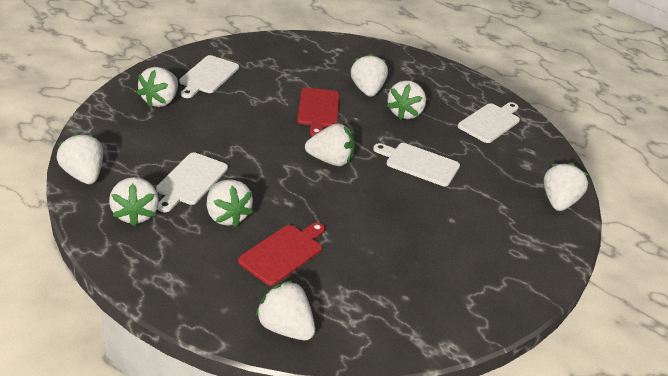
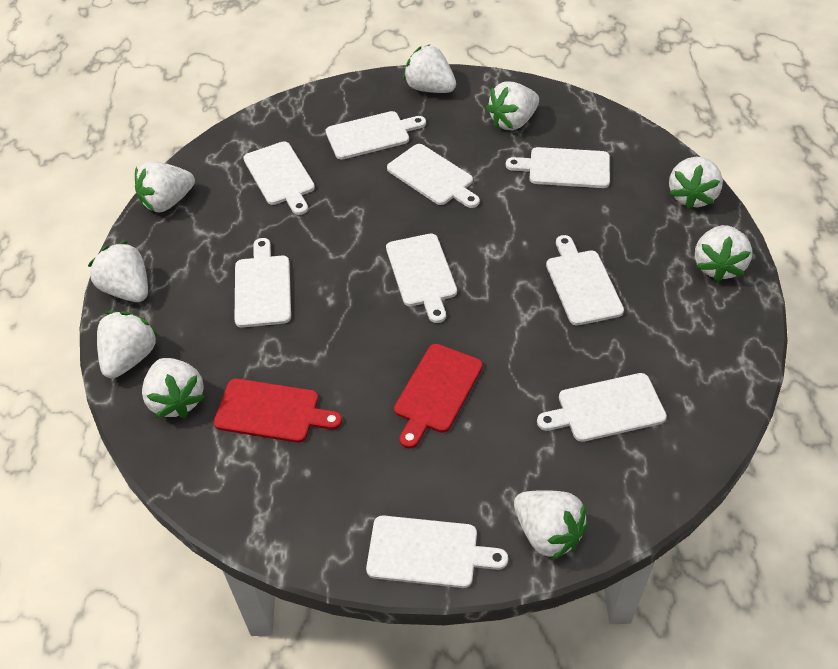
white cutting board: [156,153,228,212] [179,55,239,98] [373,143,460,186] [458,102,520,143] = 4 -> [235,238,291,328] [243,141,315,215] [326,111,426,160] [366,515,508,588] [386,233,457,323] [387,144,480,208] [506,147,610,188] [537,373,667,442] [546,235,624,325] = 9

